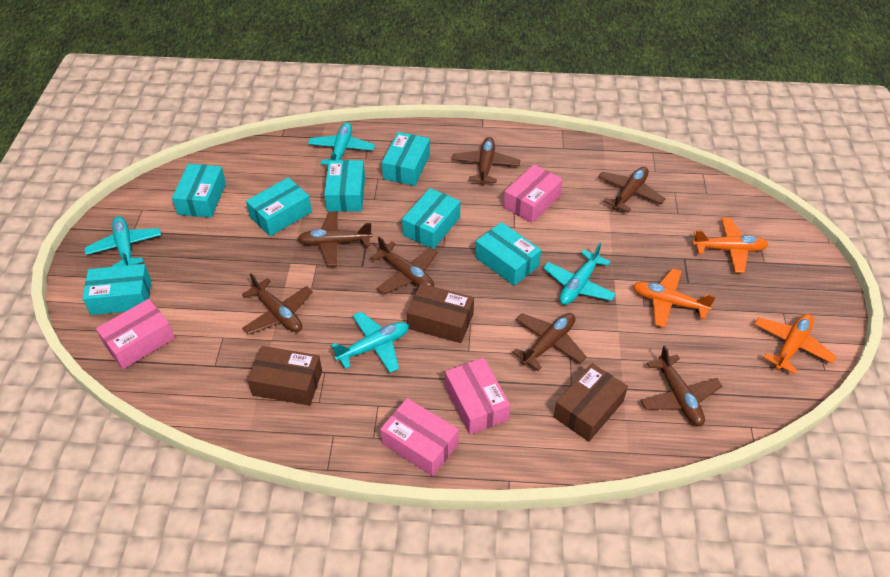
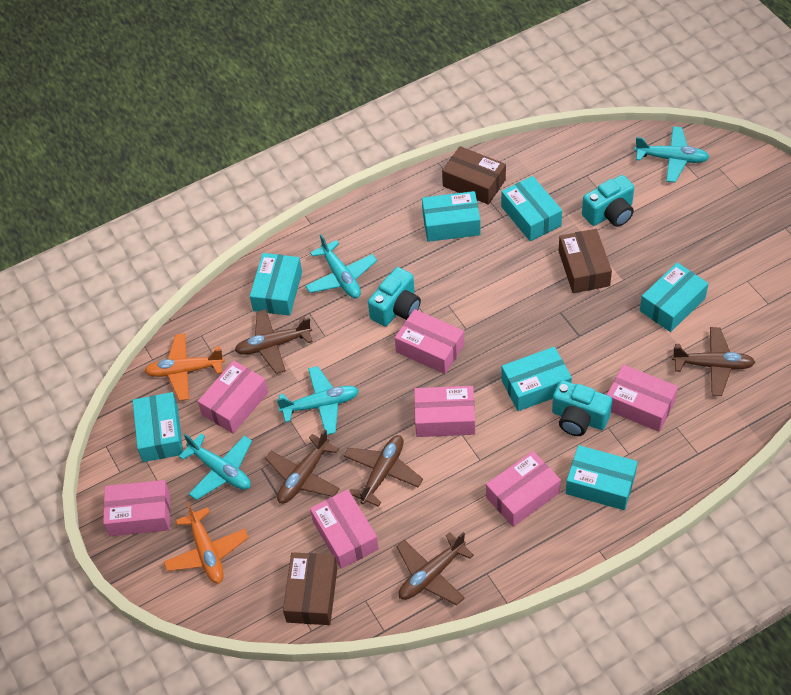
brown plane: [242,273,313,334] [298,211,373,266] [370,237,438,294] [452,137,520,185] [512,313,587,371] [598,167,666,213] [640,346,722,426] = 7 -> [235,309,313,374] [265,430,340,504] [344,435,423,507] [396,532,474,605] [671,327,755,396] = 5
orange plane: [633,268,716,328] [692,218,769,273] [754,314,837,374] = 3 -> [145,333,225,401] [164,502,248,584] = 2
pink box: [96,299,175,369] [380,398,459,476] [445,358,510,435] [503,164,563,223] = 4 -> [103,480,170,536] [198,361,268,434] [310,489,379,569] [395,309,464,374] [414,386,475,437] [486,451,561,527] [607,365,678,432] = 7
turquoise camera: none = 0 -> [368,267,421,327] [552,380,612,436] [582,175,634,227] = 3

